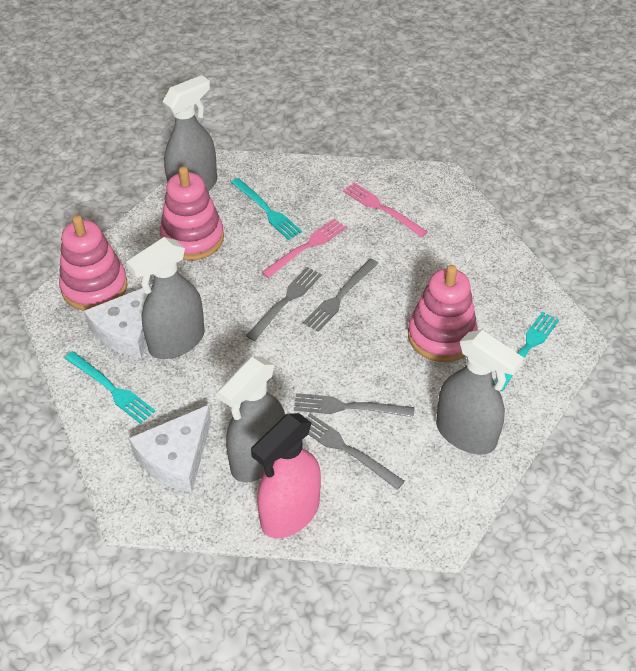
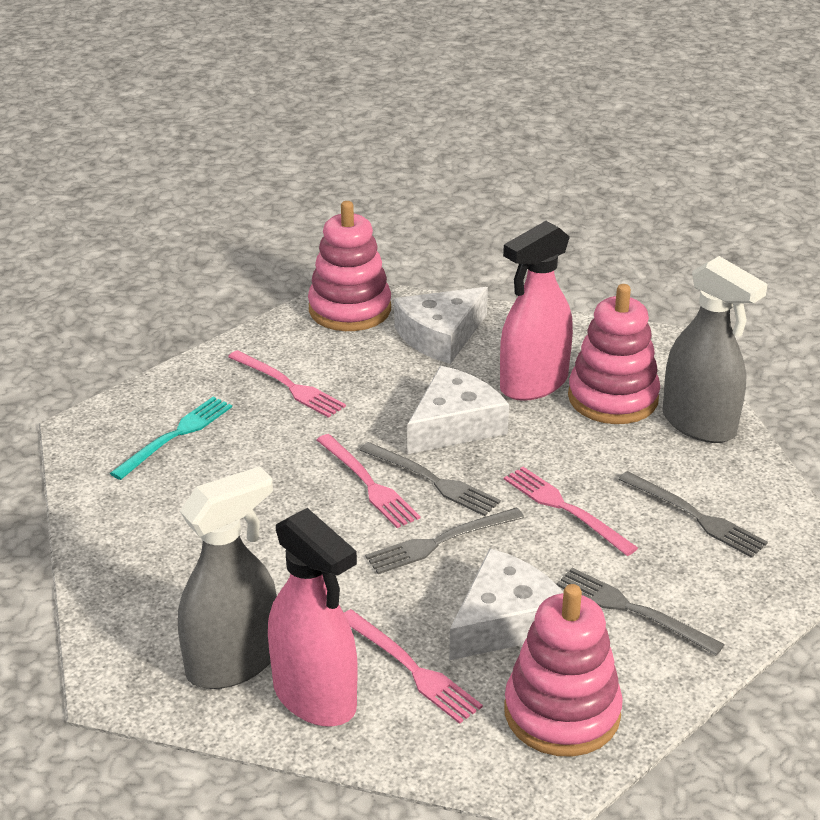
grey spray bottle: [126,237,205,359] [162,75,217,191] [218,357,285,482] [436,330,524,455] = 4 -> [178,466,277,689] [663,256,768,443] = 2
pink fork: [262,219,346,278] [343,183,428,237] = 2 -> [228,350,346,418] [317,434,421,528] [344,609,483,724] [504,467,638,556] = 4
pink spray bottle: [251,413,321,538] = 1 -> [268,508,358,726] [500,221,573,401] = 2
turquoise fork: [65,351,155,424] [231,178,302,240] [494,312,559,391] = 3 -> [110,397,232,480] = 1
white cheese: [84,284,153,359] [129,405,211,493] = 2 -> [394,287,488,364] [407,366,509,454] [449,548,563,661] = 3

